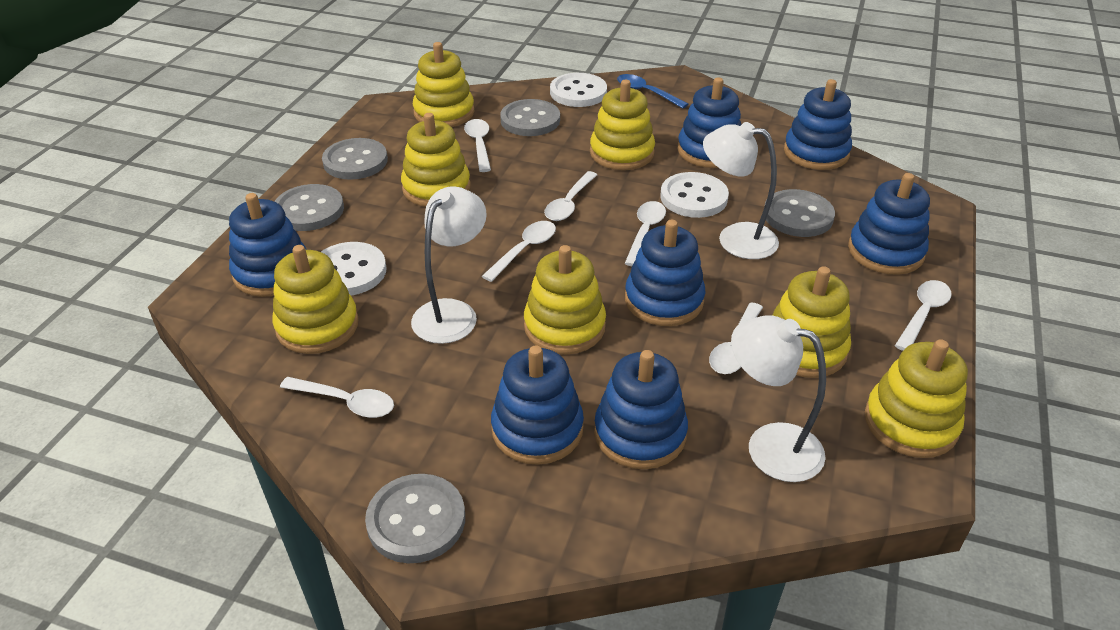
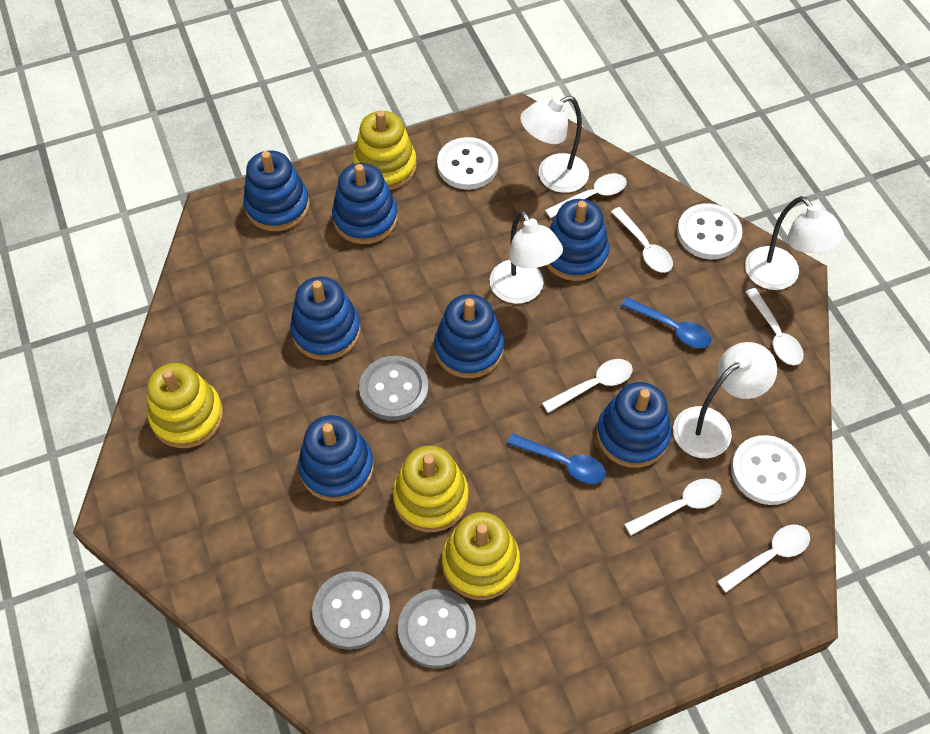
blue spoon: [617,74,688,109] = 1 -> [507,433,606,484] [621,297,712,348] = 2
grey button: [274,184,344,231] [322,138,388,180] [365,474,465,563] [500,99,560,136] [764,189,835,237] = 5 -> [312,571,390,650] [359,356,429,421] [398,589,476,669] = 3
white lamp: [411,186,487,344] [703,122,779,259] [731,315,826,482] = 3 -> [490,210,563,304] [520,96,589,193] [673,342,777,458] [745,196,844,290] = 4
white spoon: [280,377,394,418] [464,119,491,172] [482,221,556,282] [544,171,597,221] [625,201,666,266] [709,302,763,374] [895,280,952,351] = 7 -> [542,359,633,413] [545,173,627,218] [611,207,673,273] [624,479,722,535] [717,524,810,593] [746,288,804,365] = 6
yellow stacking toy: [272,245,359,354] [401,113,471,207] [413,42,474,127] [524,245,606,354] [590,80,655,170] [772,266,851,378] [865,339,968,458] = 7 -> [147,363,223,448] [353,110,417,190] [393,445,469,532] [442,512,520,600] = 4

